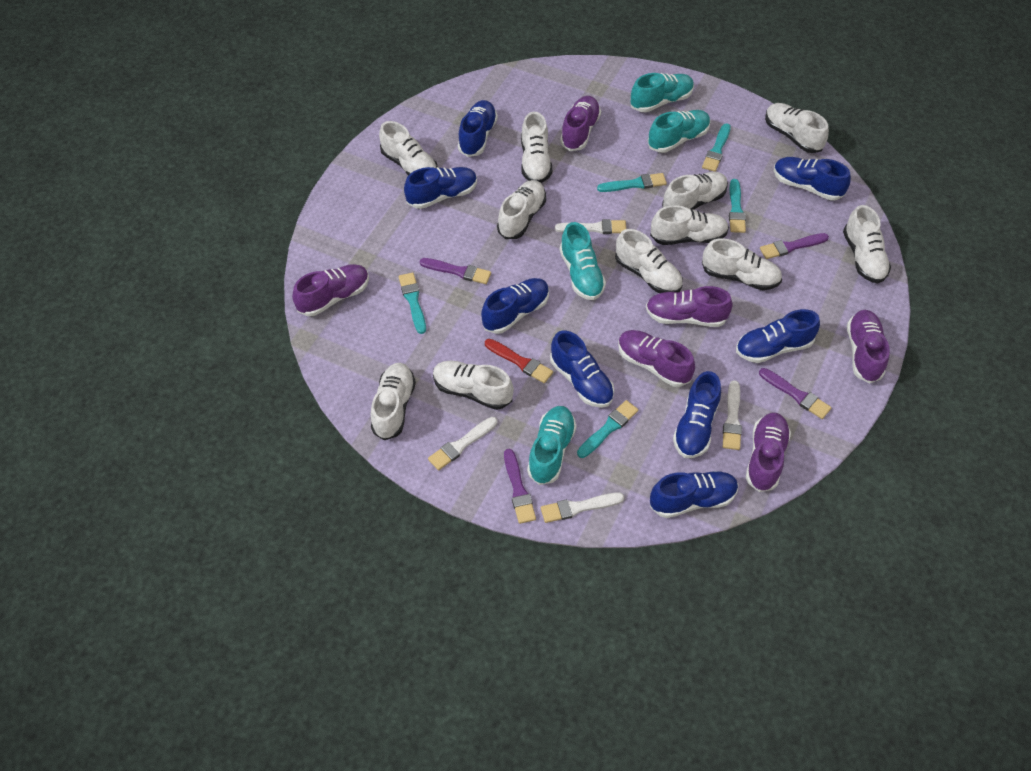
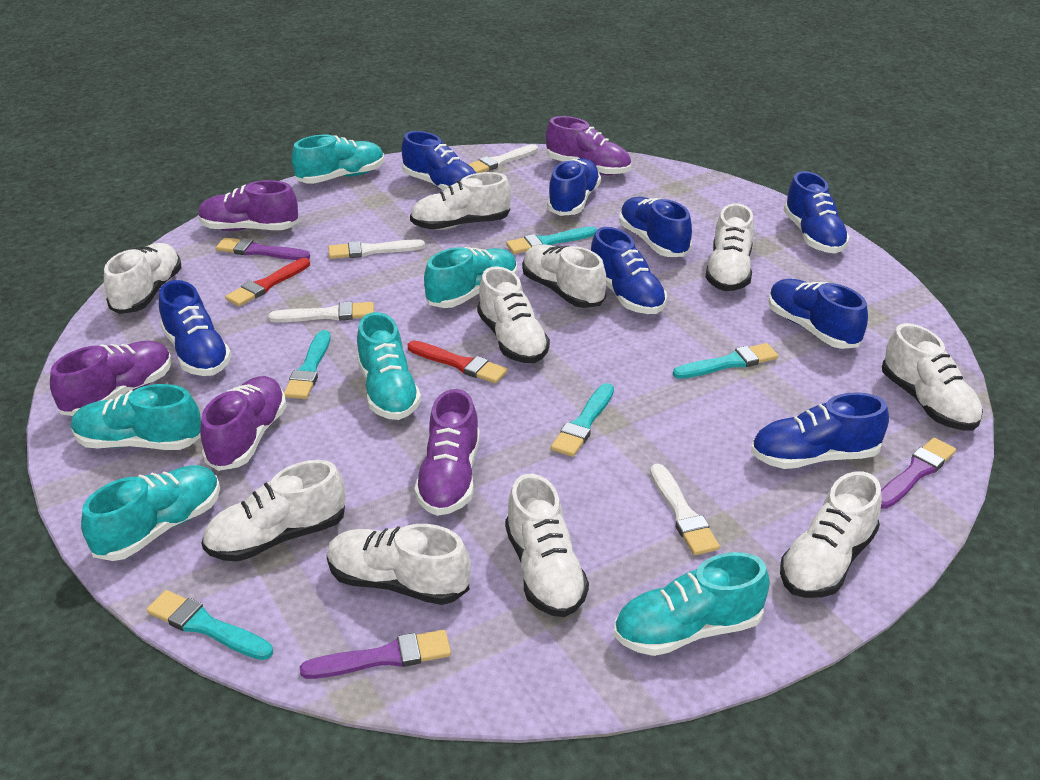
purple brush: [419,258,491,284] [504,449,536,524] [759,368,831,419] [760,233,829,259] = 4 -> [216,237,310,260] [300,630,451,679] [881,438,956,509] = 3
purple shoe: [292,264,369,316] [560,96,601,151] [618,330,695,387] [646,286,733,327] [746,413,791,492] [847,310,890,383] = 6 -> [50,341,172,416] [198,180,299,231] [200,376,286,471] [414,389,480,516] [546,116,631,175] = 5
red brush: [485,339,553,383] = 1 -> [225,258,310,306] [407,340,508,384] = 2
turquoise shoe: [527,406,576,485] [560,222,606,300] [630,73,694,113] [648,110,711,153] = 4 -> [71,384,201,450] [81,465,220,561] [292,135,384,184] [357,312,421,420] [424,247,517,308] [614,552,770,656] = 6
white shoe: [371,363,416,440] [379,121,438,175] [433,361,514,410] [497,180,546,239] [521,112,552,183] [615,229,683,293] [650,205,729,245] [662,172,728,210] [702,238,782,290] [765,103,829,153] [843,205,891,283] = 11 -> [104,243,181,314] [202,460,345,561] [327,524,471,605] [410,172,511,230] [477,266,550,363] [505,474,589,617] [522,244,607,308] [705,203,754,291] [780,471,882,598] [882,323,983,431] = 10

